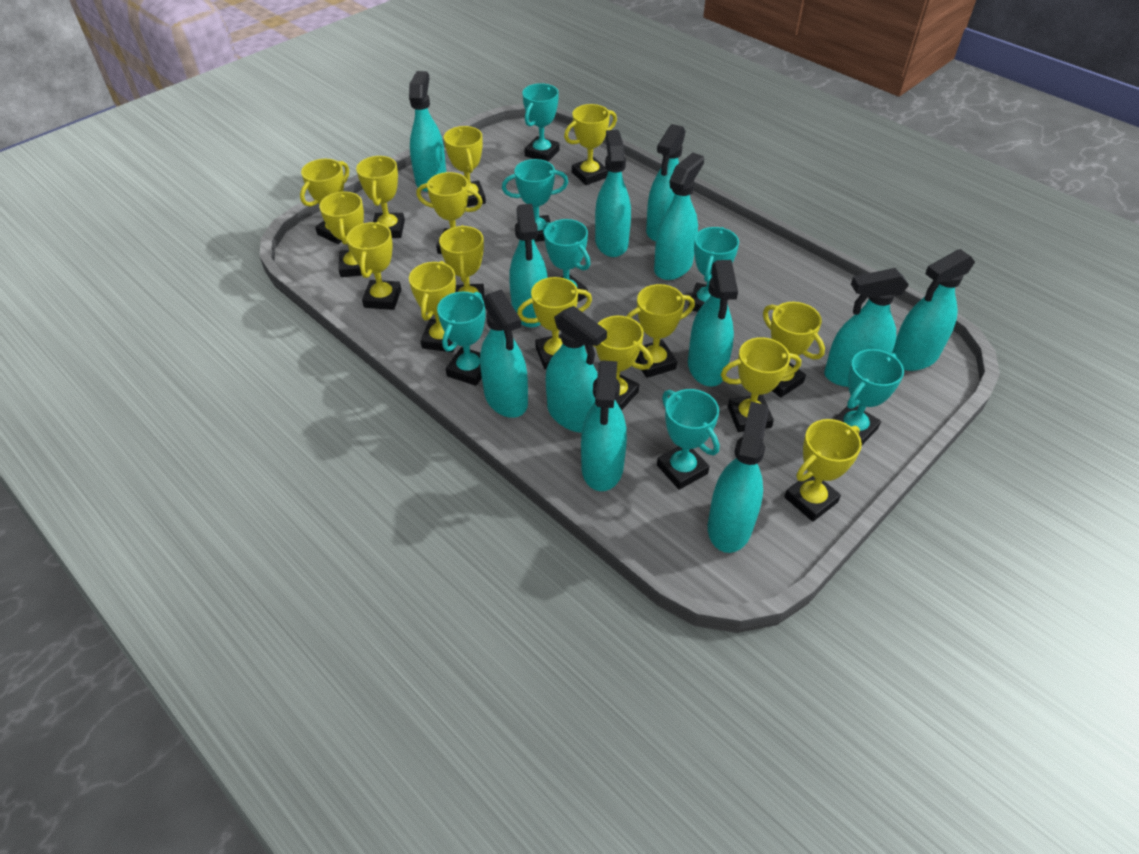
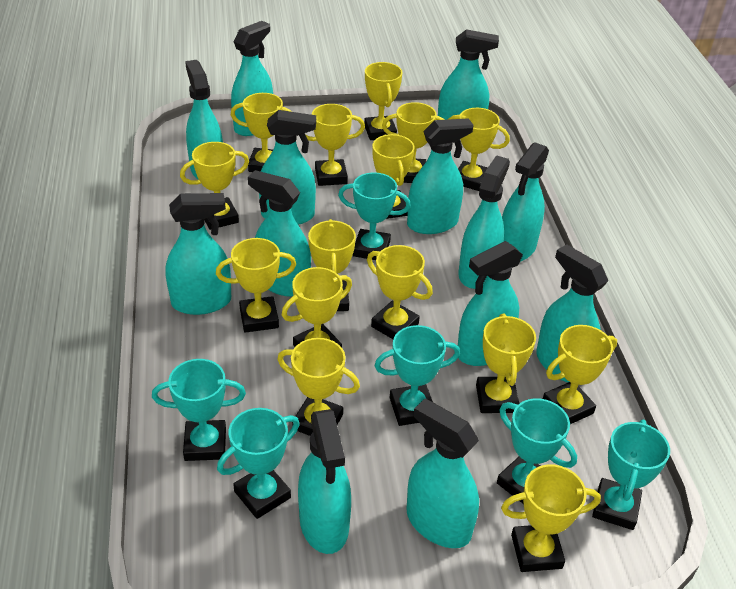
turquoise spray bottle: [409,71,446,192] [480,289,528,418] [509,204,548,328] [546,306,607,433] [581,360,627,491] [595,130,631,257] [646,124,686,241] [654,153,704,280] [688,260,738,387] [708,402,769,553] [824,268,909,387] [892,249,975,371] = 12 -> [166,193,231,315] [185,60,223,180] [231,21,273,136] [248,170,311,297] [259,110,316,225] [298,409,351,554] [406,399,479,548] [407,118,474,234] [438,29,499,120] [458,155,510,289] [458,241,523,366] [502,142,549,262] [537,244,608,383] = 13
turquoise trophy: [437,292,486,386] [502,159,568,242] [522,83,559,162] [543,219,590,302] [657,389,719,490] [688,227,739,312] [834,349,904,445] = 7 -> [152,359,246,461] [217,408,300,519] [338,172,411,260] [374,325,460,426] [497,398,577,504] [592,420,670,530] = 6

